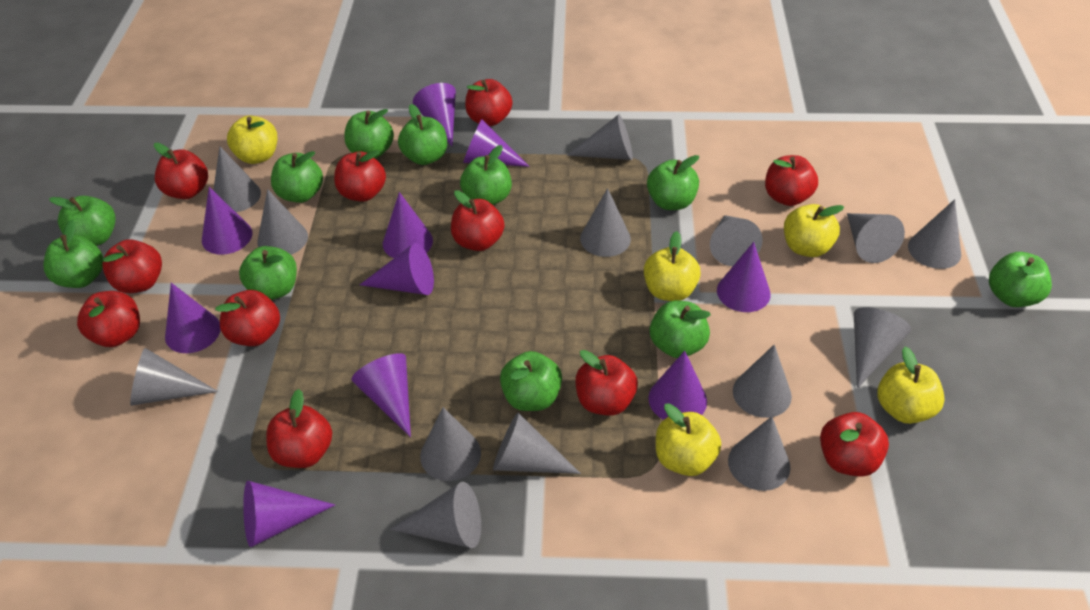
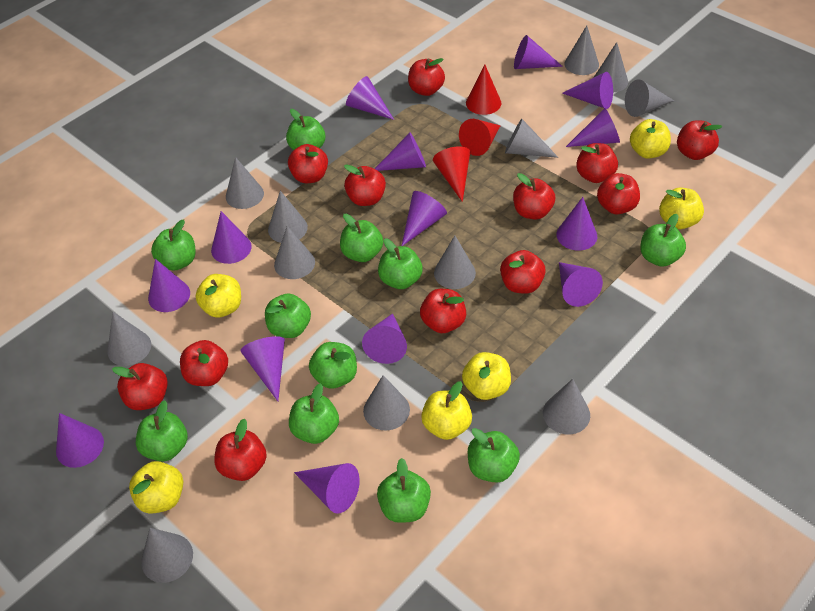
grey cone: [130,348,218,406] [213,146,261,212] [257,189,308,255] [390,482,481,548] [420,407,481,481] [493,413,581,474] [567,114,633,160] [580,188,631,257] [710,215,763,266] [728,416,791,491] [733,345,792,418] [847,213,905,263] [854,307,911,388] [908,199,961,269] = 14 -> [107,312,151,366] [141,528,193,583] [226,157,264,209] [268,191,308,243] [274,226,315,279] [363,375,410,430] [434,235,476,289] [505,119,558,158] [543,379,590,434] [565,26,599,75] [593,42,628,92] [625,79,674,117] = 12
purple cone: [165,283,220,353] [202,187,252,255] [243,481,335,547] [351,353,411,437] [360,243,434,295] [383,192,433,258] [413,83,456,146] [463,119,530,167] [648,351,707,420] [717,242,771,312] = 10 -> [56,413,104,468] [148,259,190,312] [211,211,252,264] [240,336,285,401] [294,463,360,513] [346,76,394,120] [362,314,407,364] [375,133,426,171] [402,191,447,246] [514,35,563,69] [556,197,597,251] [559,262,603,307] [562,72,613,109] [566,108,620,147] = 14
red apple: [77,291,140,347] [102,239,162,293] [154,143,208,199] [215,290,280,346] [266,389,332,468] [334,150,386,202] [451,190,504,251] [465,79,513,126] [575,350,638,416] [765,155,818,206] [820,412,889,477] = 11 -> [112,363,168,410] [180,340,228,386] [214,419,267,481] [288,144,328,183] [344,164,386,206] [408,58,445,96] [420,289,466,333] [500,250,546,294] [513,173,555,220] [576,143,618,183] [597,173,640,214] [677,120,722,160] = 12
red cone: none = 0 -> [433,146,470,202] [459,119,501,156] [466,65,501,115] = 3
yellow apple: [227,116,277,164] [644,231,701,301] [656,403,721,476] [784,204,844,257] [877,347,945,424] = 5 -> [129,461,183,514] [196,274,241,318] [421,381,472,440] [462,352,511,400] [630,119,671,159] [659,188,704,229] = 6

